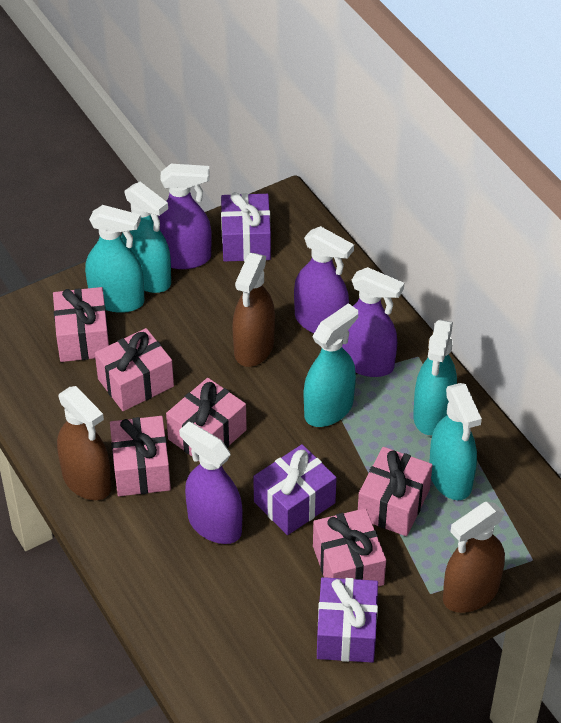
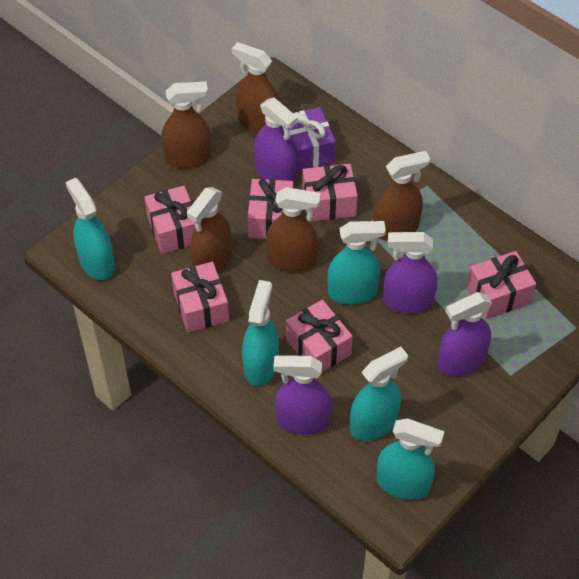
brown spray bottle: [57,386,112,500] [232,253,275,367] [443,502,505,613] = 3 -> [161,81,211,168] [187,187,231,273] [232,42,280,134] [266,187,321,272] [373,151,430,241] = 5
purple gift: [221,192,271,262] [253,444,337,535] [317,577,378,663] = 3 -> [289,107,336,172] = 1

